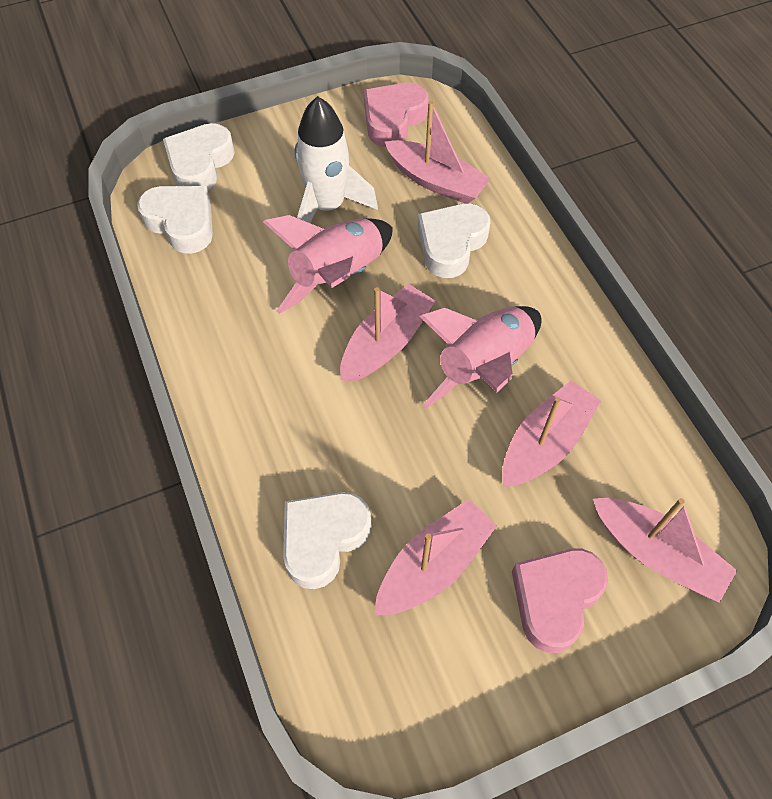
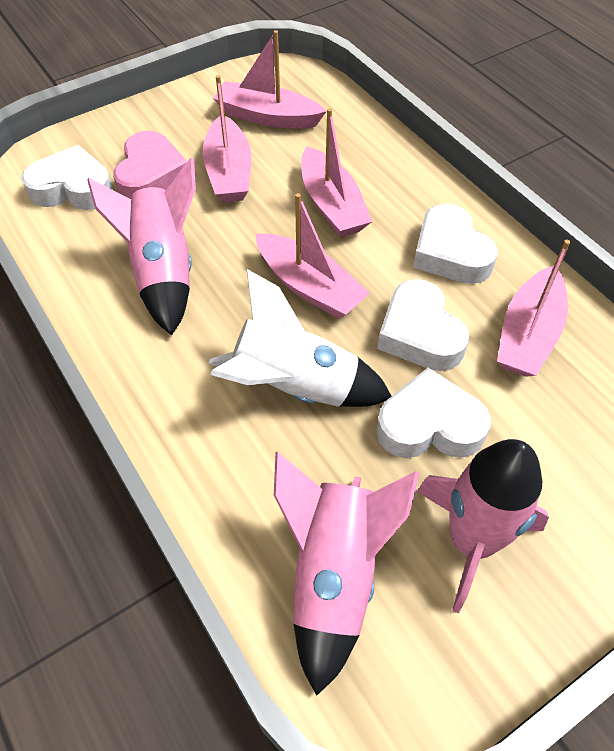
pink heart: [364,83,429,147] [512,549,608,653] = 2 -> [113,131,188,198] = 1
pink rocket: [263,215,393,314] [419,306,541,409] = 2 -> [87,158,196,335] [274,452,420,696] [417,439,549,613] = 3

